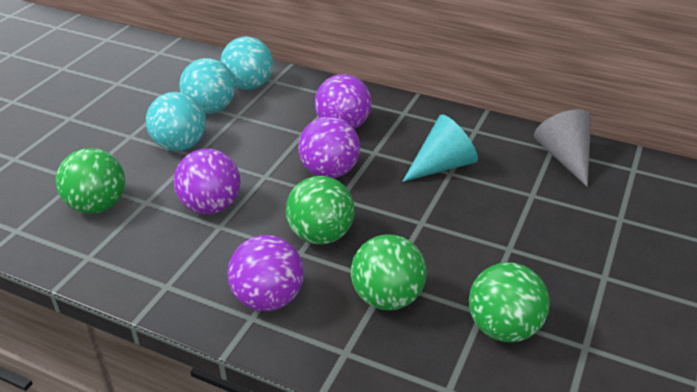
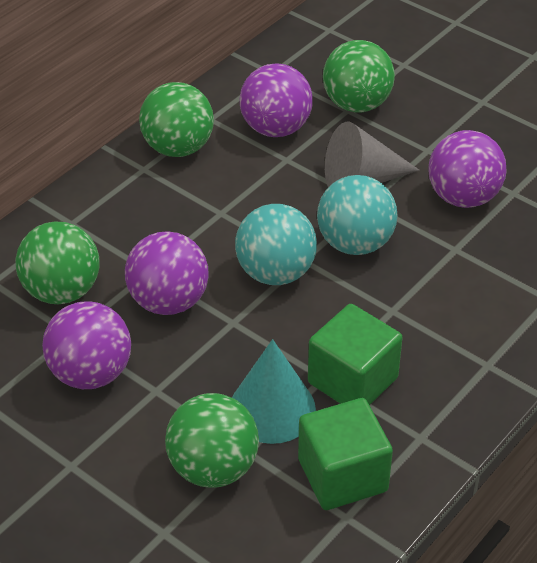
green cube: none = 0 -> [298,398,393,510] [308,304,402,405] = 2
turquoise ball: [146,92,206,151] [179,58,235,114] [220,37,273,90] = 3 -> [235,204,317,285] [317,175,398,255] = 2

